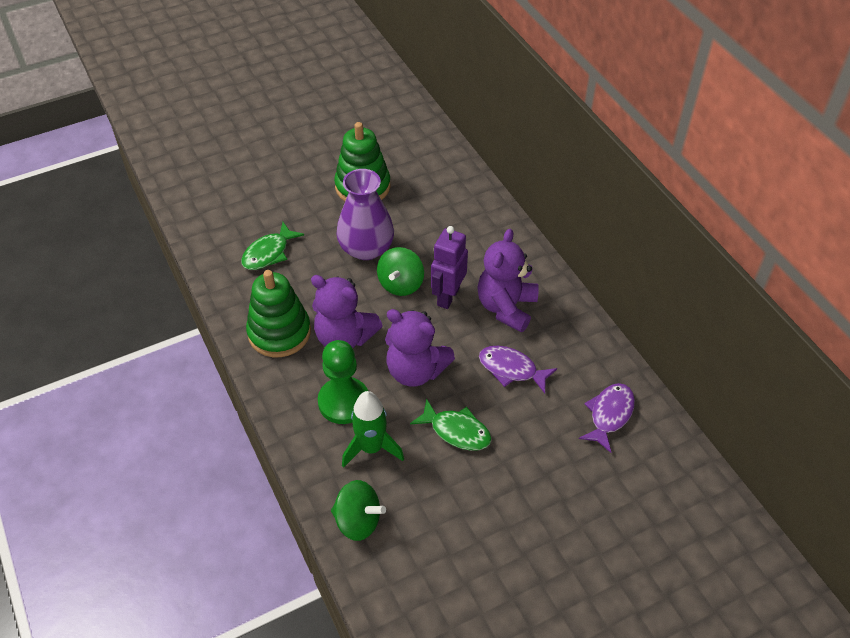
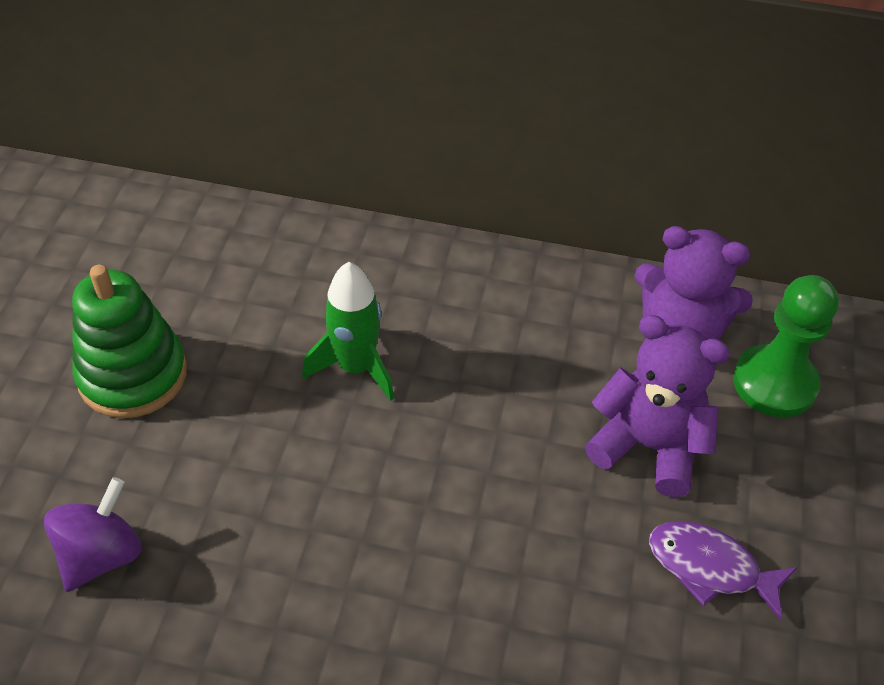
green fish: [241,222,304,270] [410,398,492,451] = 2 -> none = 0
green spinning top: [331,480,386,541] [377,247,424,296] = 2 -> none = 0
green stacking toy: [246,270,311,357] [334,122,390,201] = 2 -> [72,265,187,418] = 1
purple fish: [479,346,557,393] [579,383,635,453] = 2 -> [649,521,798,620] = 1
purple robot: [431,226,468,309] = 1 -> none = 0
purple spinning top: none = 0 -> [44,477,142,592] = 1
purple teddy bear: [311,275,383,348] [385,309,455,387] [477,229,539,332] = 3 -> [585,315,730,497] [635,226,753,340] = 2
purple vase: [336,169,394,260] = 1 -> none = 0

